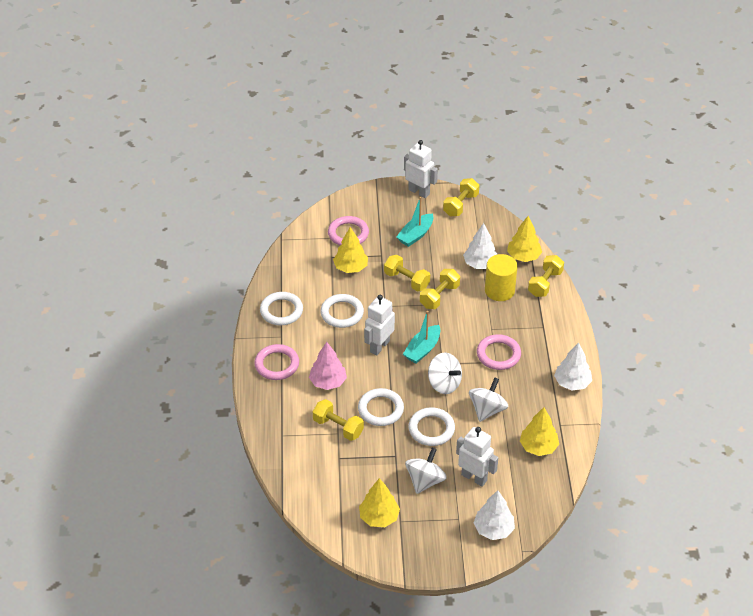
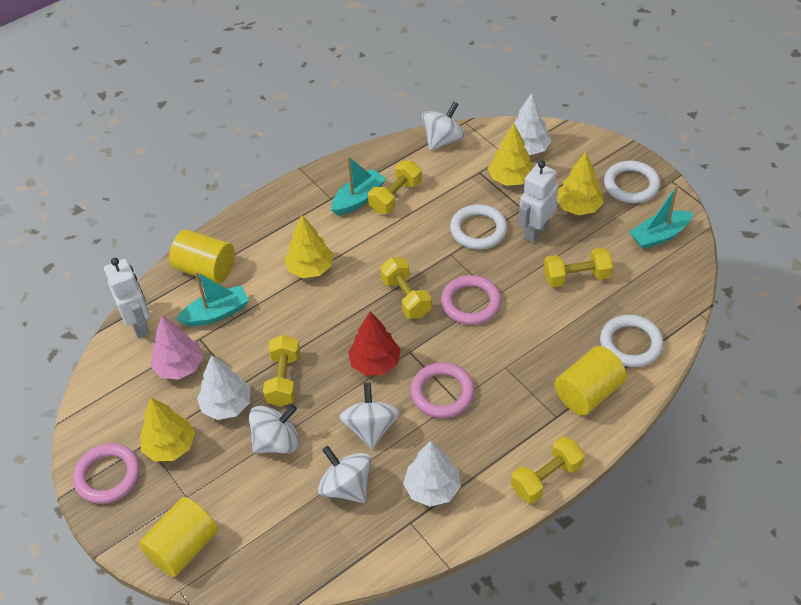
red tree: none = 0 -> [348,311,401,376] = 1
turquoise boat: [396,197,434,247] [403,311,440,364] = 2 -> [177,271,249,326] [331,156,386,216] [630,185,693,249] = 3
white ring: [260,292,303,326] [320,294,364,328] [358,388,404,426] [409,407,455,446] = 4 -> [450,204,507,249] [600,315,664,367] [604,161,660,203] = 3
white robot: [364,295,395,355] [404,140,438,198] [456,427,498,487] = 3 -> [104,258,150,338] [519,161,559,243] = 2
white spinning top: [405,448,447,494] [428,353,462,394] [469,378,508,422] = 3 -> [249,405,299,453] [318,446,371,503] [339,382,400,449] [422,102,465,151] = 4
yellow cylinder: [485,254,517,301] = 1 -> [139,497,218,577] [169,230,235,283] [554,346,627,415] = 3

